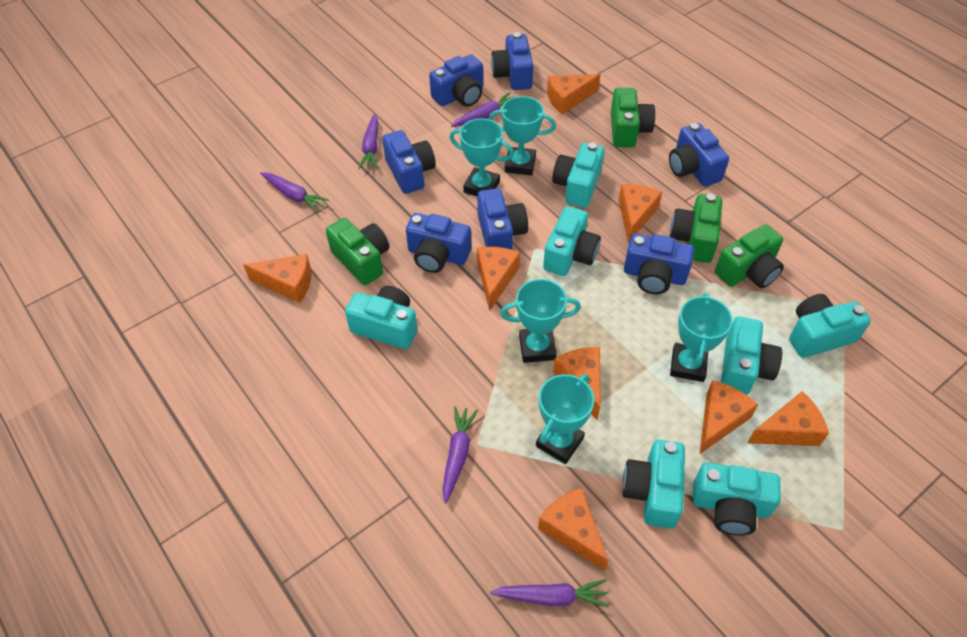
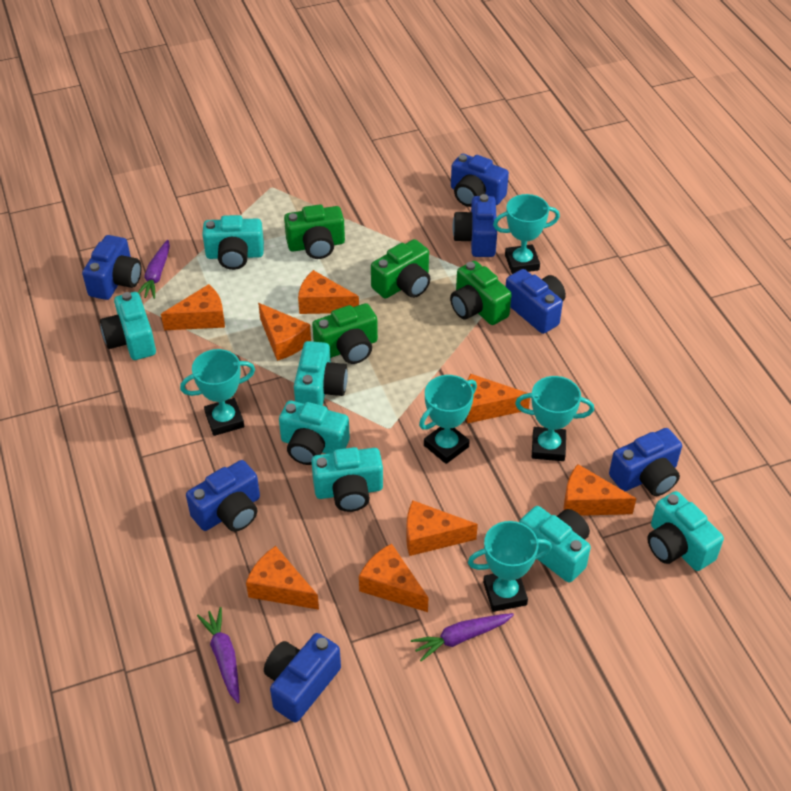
purple carrot: [260,172,329,213] [358,114,378,169] [442,406,478,503] [451,92,514,127] [490,579,609,608] = 5 -> [138,240,170,299] [197,607,240,703] [411,613,514,661] = 3

